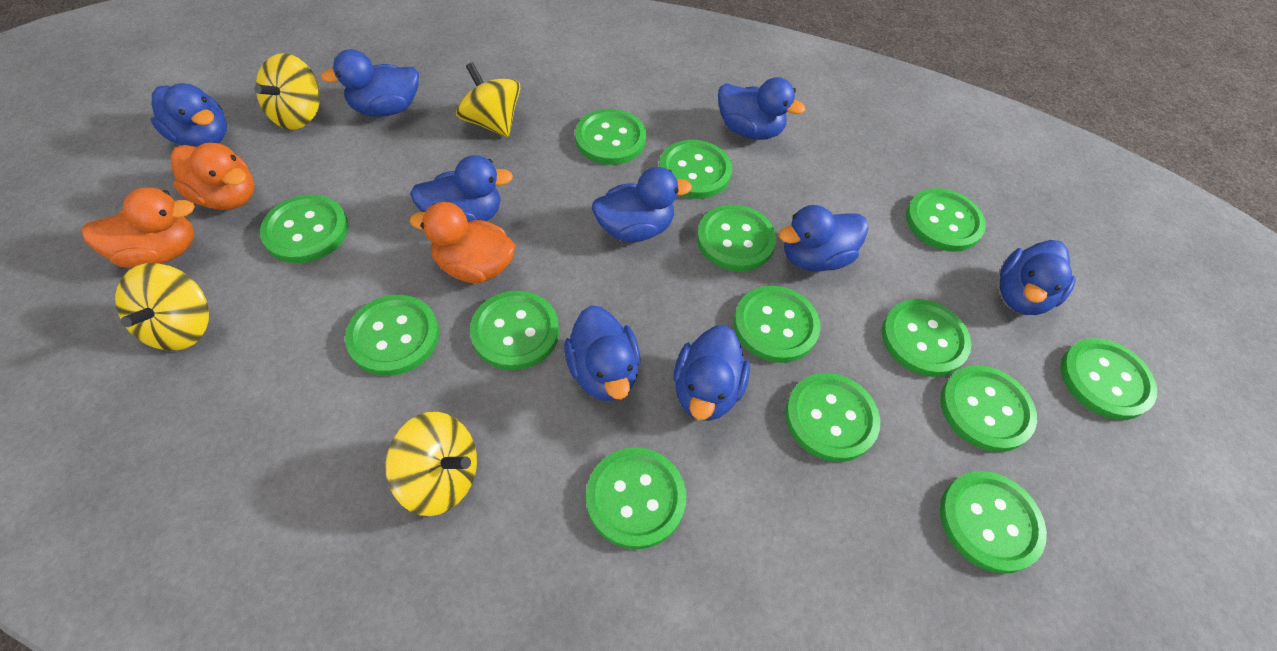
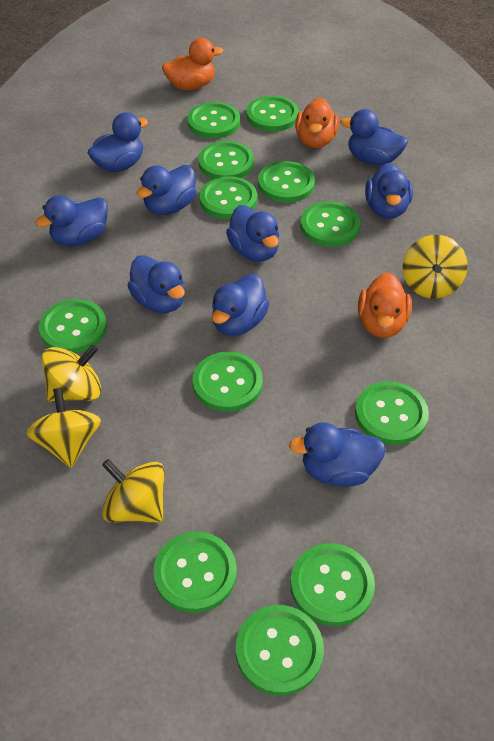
green button: [260,195,348,263] [345,295,439,376] [470,291,559,370] [575,109,646,165] [586,447,686,550] [659,140,732,199] [697,205,776,272] [734,286,821,363] [785,373,880,462] [882,299,971,377] [906,188,986,252] [940,365,1037,452] [940,471,1047,574] [1060,338,1157,420] = 14 -> [39,299,107,353] [153,532,237,613] [187,102,240,139] [192,352,263,412] [199,141,254,179] [199,176,257,219] [236,605,324,696] [247,96,299,132] [258,161,315,203] [290,543,375,626] [300,201,361,247] [355,381,429,445] = 12

